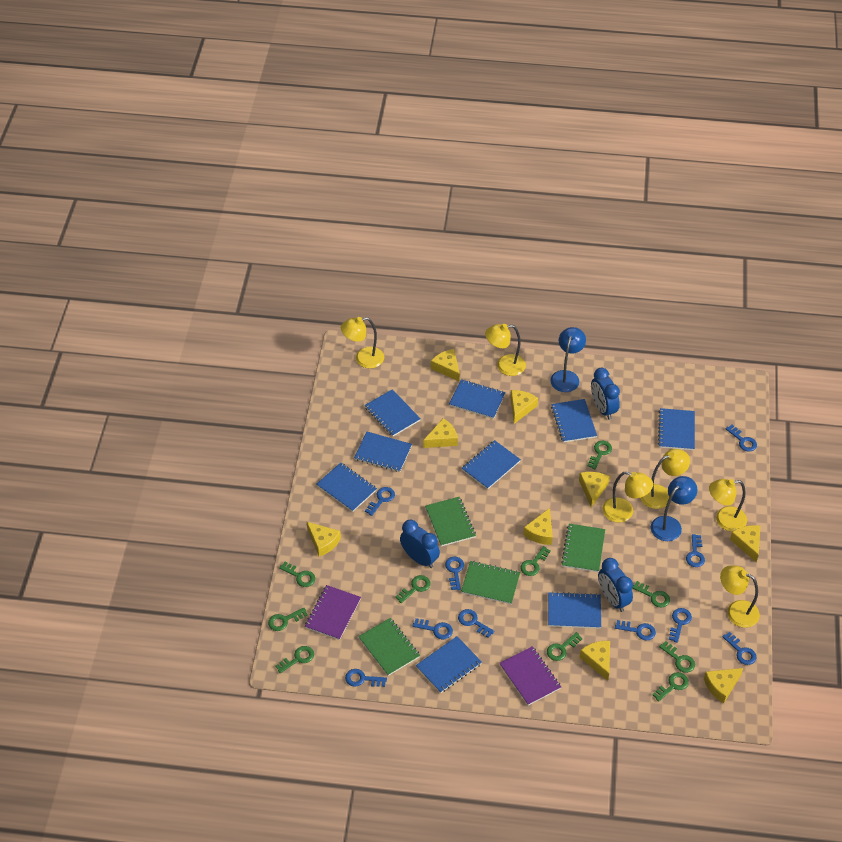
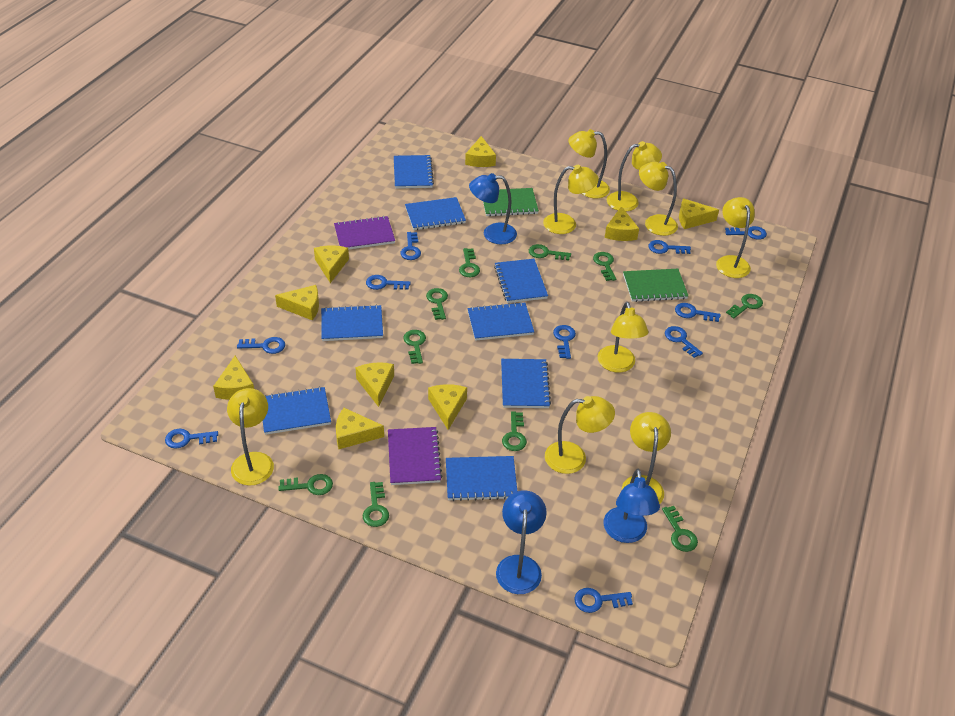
blue clock: [400,520,440,568] [591,368,620,420] [598,558,633,612] = 3 -> none = 0
blue lamp: [550,327,586,392] [651,476,697,541] = 2 -> [469,173,517,244] [496,490,547,594] [603,469,660,543] = 3
blue notebook: [317,462,377,512] [354,432,412,472] [365,389,421,436] [416,636,482,693] [449,379,505,419] [462,440,521,489] [548,592,601,629] [551,399,597,443] [658,408,695,450] = 9 -> [263,387,331,435] [321,304,383,341] [394,155,434,189] [405,197,466,230] [446,456,517,501] [467,302,534,341] [494,259,548,303] [501,359,551,408] = 8
green notebook: [358,618,420,676] [425,497,476,547] [461,561,520,604] [561,524,605,572] = 4 -> [483,188,539,216] [623,269,689,302] = 2
yellow lamp: [341,317,384,368] [485,324,526,376] [602,472,653,523] [640,449,690,509] [709,479,747,532] [720,566,760,628] = 6 -> [227,388,274,486] [543,165,599,234] [545,396,615,474] [568,129,610,198] [597,302,648,372] [607,141,662,211] [622,412,671,504] [639,162,678,236] [716,197,755,278] = 9

